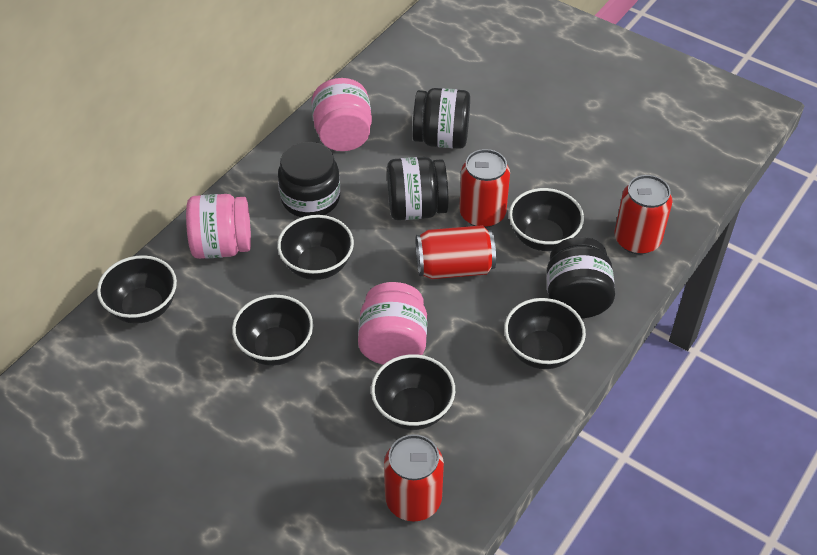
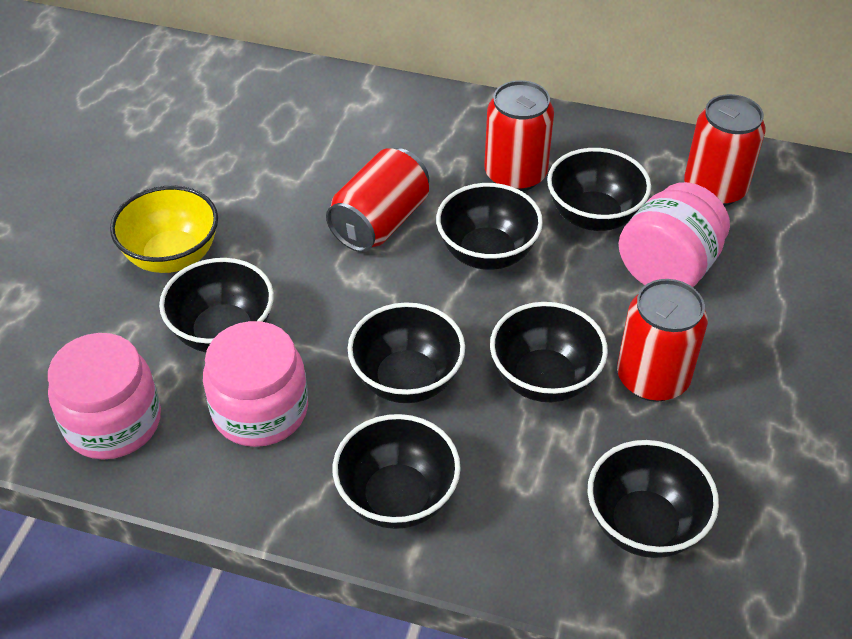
black bowl: [97,255,177,324] [232,295,313,366] [277,215,354,280] [371,354,455,430] [504,298,586,369] [509,188,584,251] = 6 -> [159,258,274,352] [333,414,461,529] [348,302,465,403] [436,183,543,270] [490,302,608,402] [547,148,651,231] [587,440,719,558] = 7
black jar: [278,142,340,217] [387,157,448,220] [412,88,470,149] [547,237,615,318] = 4 -> none = 0
yellow bowl: none = 0 -> [110,186,218,273] = 1

